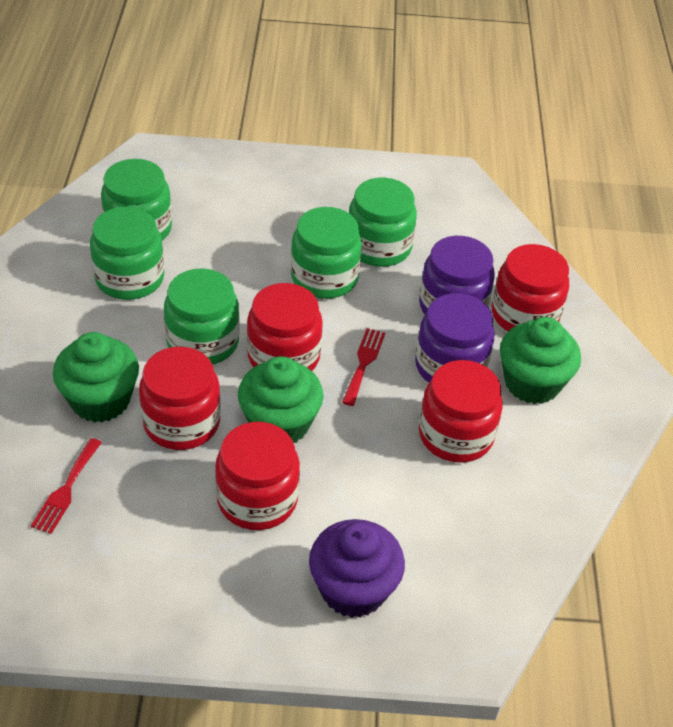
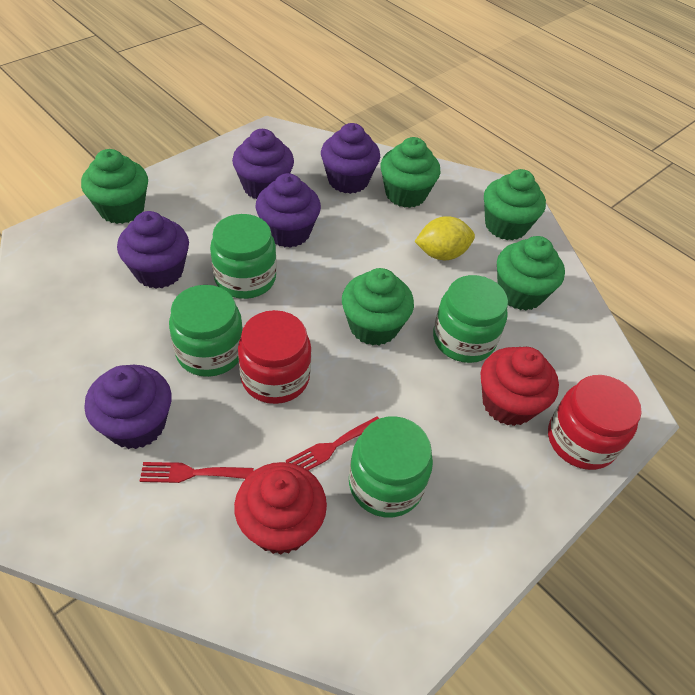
green cupcake: [53,332,139,423] [238,356,324,443] [500,317,581,404] = 3 -> [81,149,148,224] [342,268,414,346] [380,137,440,208] [484,169,546,241] [497,236,565,310] = 5
green jar: [90,207,164,300] [101,159,172,240] [164,269,239,365] [291,207,362,299] [349,178,417,267] = 5 -> [169,285,243,377] [210,214,277,299] [349,416,433,517] [433,275,508,363] = 4
purple cupcake: [309,519,405,618] = 1 -> [84,365,172,449] [117,211,189,289] [232,129,294,199] [256,173,321,248] [321,123,380,194] = 5
purple jar: [415,293,495,383] [419,236,495,314] = 2 -> none = 0
red cupcake: none = 0 -> [234,462,327,555] [481,347,559,426] = 2
red jar: [139,346,221,450] [215,422,300,530] [247,283,323,371] [419,360,503,463] [492,244,569,331] = 5 -> [238,310,311,404] [548,375,642,470] = 2
yellow lemon: none = 0 -> [414,216,475,260] = 1

